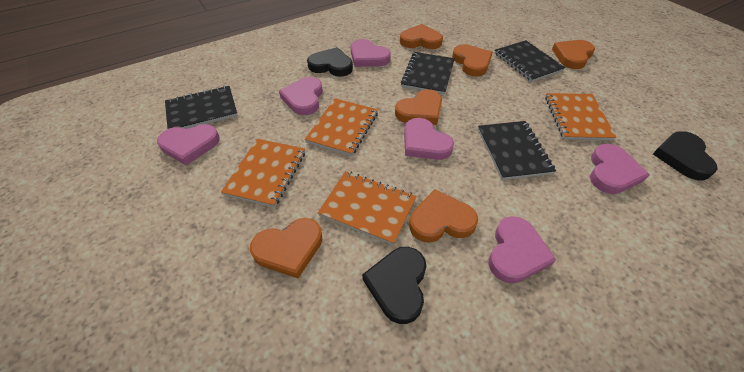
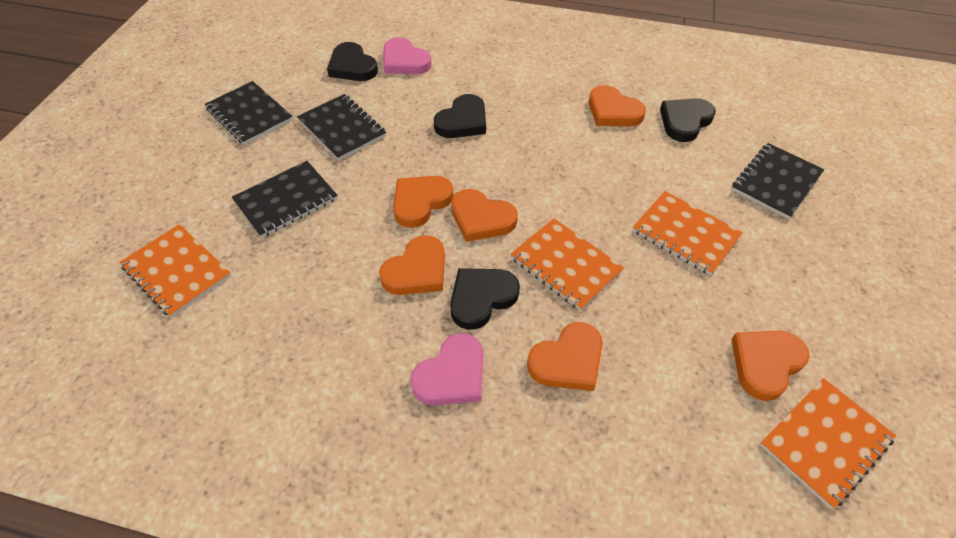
black heart: [307,47,353,77] [362,247,426,324] [653,131,718,180] = 3 -> [327,42,378,81] [434,94,486,138] [450,268,520,330] [660,98,716,142] = 4
pink heart: [157,124,220,165] [279,77,323,115] [351,39,391,67] [404,118,454,160] [489,216,556,284] [590,144,650,194] = 6 -> [383,37,432,75] [410,333,484,405] = 2

